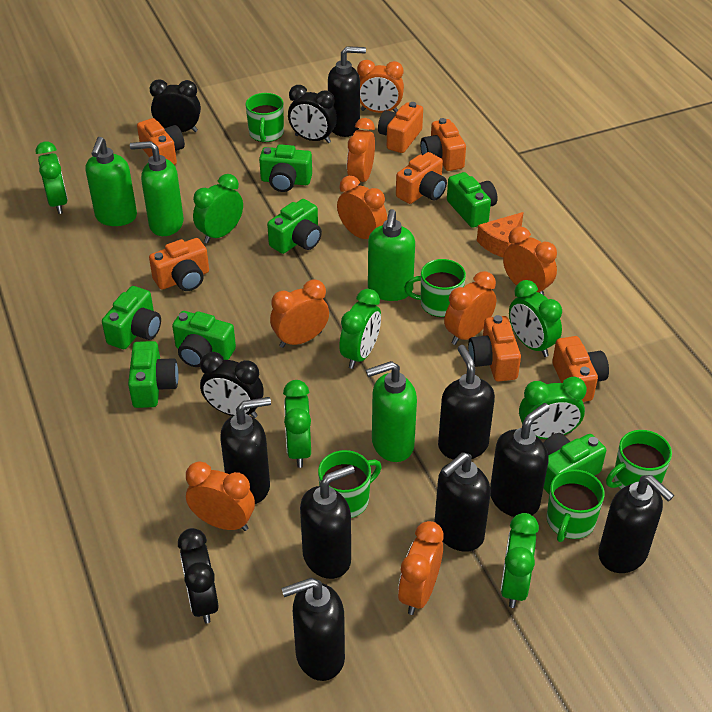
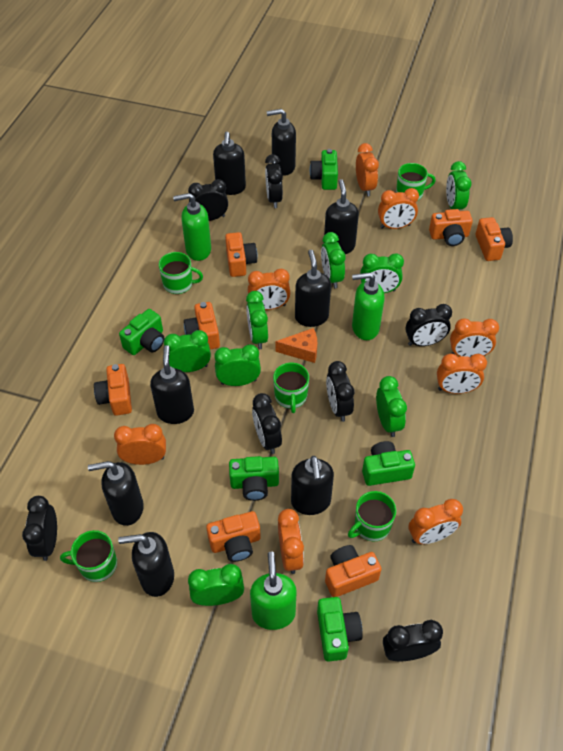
black clock: [150,79,201,132] [178,528,219,624] [200,352,264,418] [288,85,337,143] = 4 -> [22,496,57,561] [188,179,228,221] [252,393,282,454] [265,154,283,208] [326,361,354,422] [383,620,443,661] [405,304,452,346] = 7
green camera: [102,286,161,349] [128,341,179,408] [172,311,236,367] [259,144,312,192] [267,199,322,254] [447,172,497,228] [543,433,606,494] = 7 -> [119,309,164,355] [229,456,279,501] [310,149,338,190] [317,597,363,662] [362,441,415,486] = 5
green clock: [36,142,68,214] [193,174,243,243] [283,380,311,468] [339,289,381,369] [501,513,539,608] [509,280,562,357] [519,377,587,439] = 7 -> [164,330,211,372] [188,564,244,606] [214,344,261,386] [246,291,268,349] [321,232,345,288] [360,253,404,293] [376,376,407,437] [446,161,472,210] = 8
green soap dispenser: [85,137,137,226] [130,141,184,236] [366,361,417,462] [368,209,415,301] = 4 -> [173,193,211,261] [250,552,297,630] [352,272,384,340] = 3

